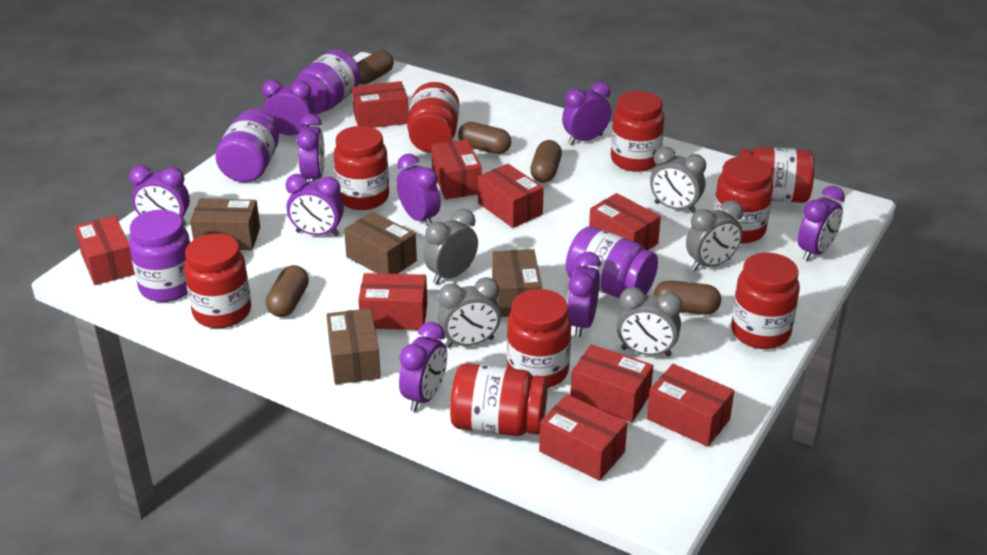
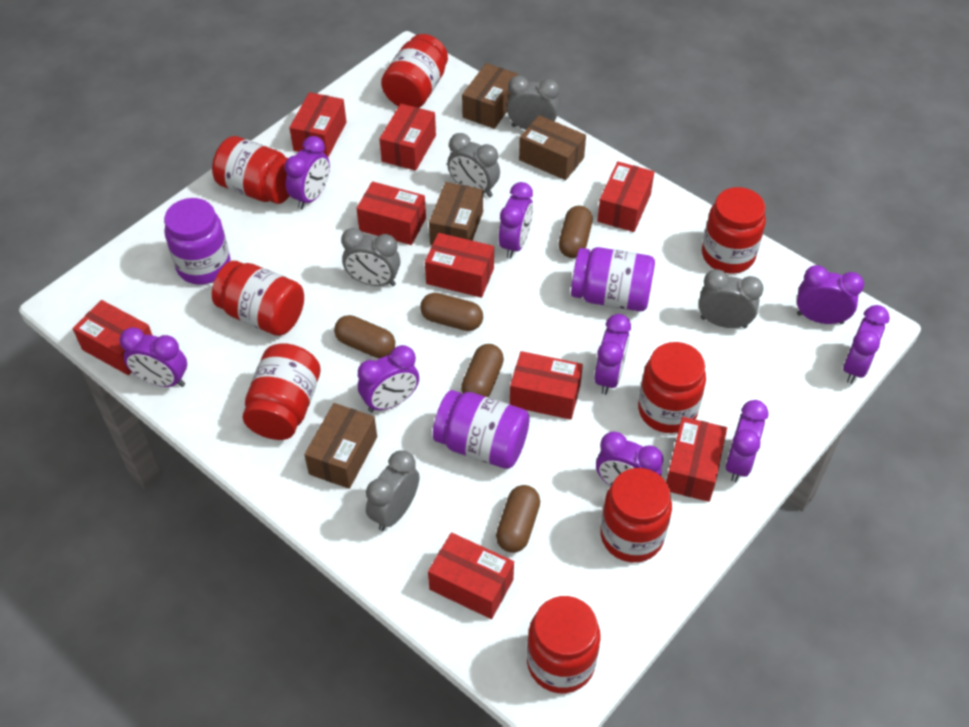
purple jar: [129,210,190,302] [216,109,280,183] [292,50,361,115] [566,226,658,298] = 4 -> [164,198,230,285] [433,390,530,469] [571,247,655,312] = 3
red jar: [184,234,251,328] [334,126,389,210] [407,82,459,153] [450,363,548,436] [507,289,571,388] [611,91,664,172] [713,156,773,243] [731,253,800,349] [739,147,815,203] = 9 -> [212,136,289,204] [212,261,304,336] [243,343,321,440] [381,34,448,108] [527,596,601,693] [600,468,672,563] [638,342,706,433] [702,187,766,274] = 8

